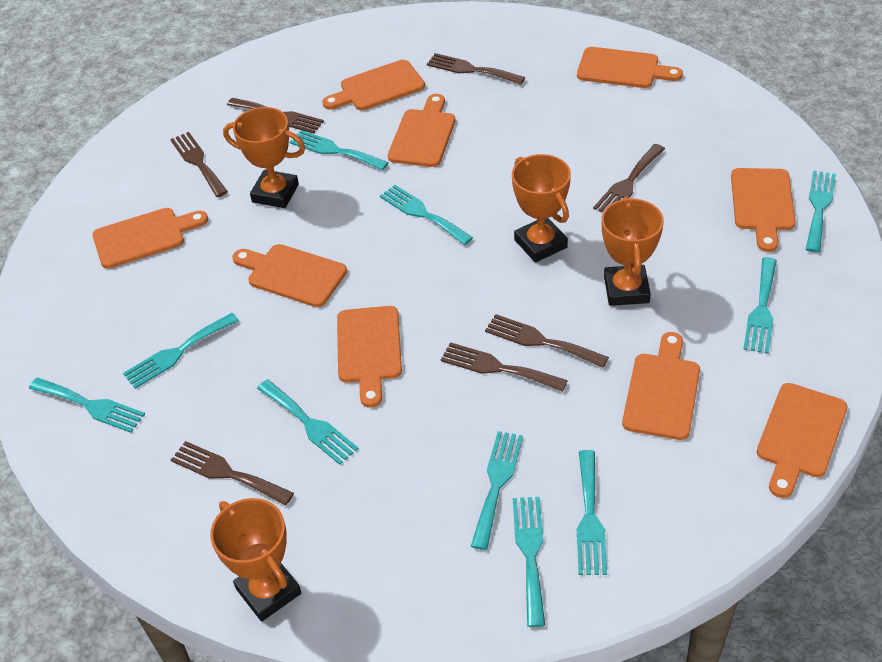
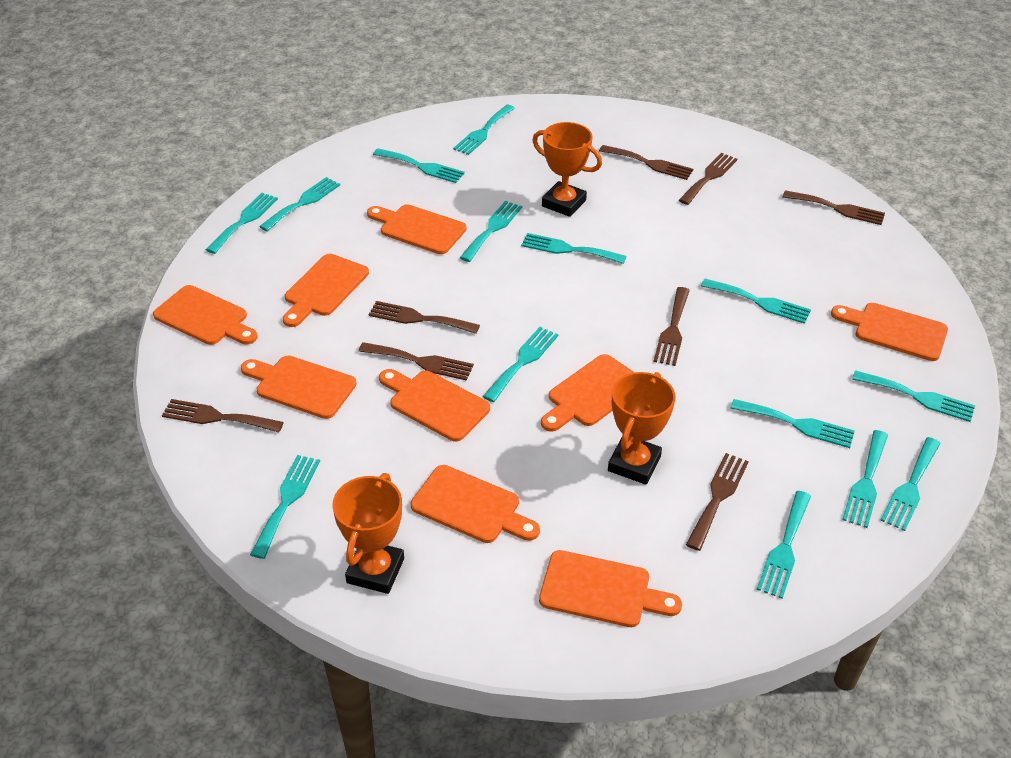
brown fork: [170,132,228,197] [171,441,294,505] [227,98,324,134] [427,53,525,85] [441,342,568,392] [485,314,609,368] [593,144,665,212] = 7 -> [162,399,284,433] [359,342,474,381] [369,301,480,334] [599,145,693,180] [653,287,690,366] [679,153,737,205] [686,453,749,551] [783,190,885,225] = 8
orange trophy: [210,498,301,621] [223,107,305,208] [512,154,571,263] [602,196,664,306] = 4 -> [332,473,404,594] [532,122,602,217] [608,372,675,485] = 3
turquoise fork: [29,378,145,433] [123,313,239,389] [257,379,359,465] [290,130,389,170] [380,185,473,245] [471,431,523,550] [513,497,545,627] [577,450,607,575] [743,257,777,354] [806,171,836,253] = 10 -> [206,193,278,254] [250,455,320,559] [259,177,340,231] [373,148,465,183] [453,105,515,155] [460,201,522,262] [483,327,558,402] [521,233,626,264] [701,279,811,324] [730,399,855,448] [756,491,811,599] [842,430,888,528] [852,370,975,422] [880,437,941,531] = 14

